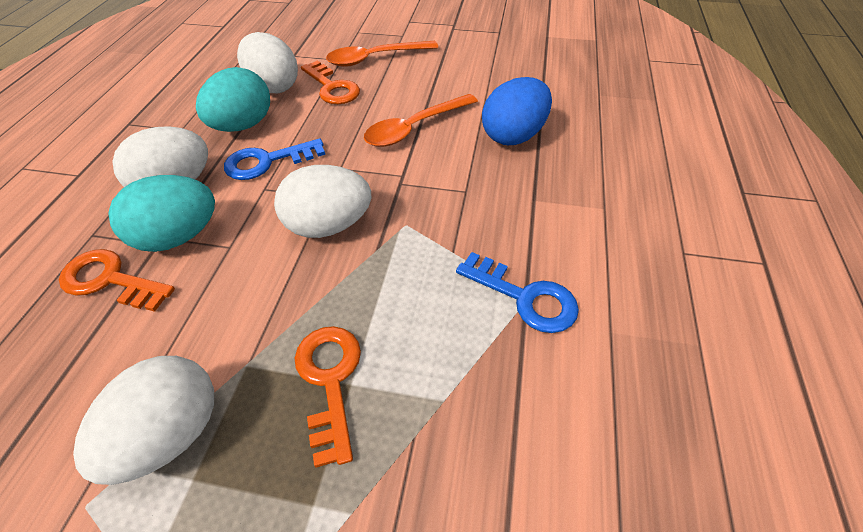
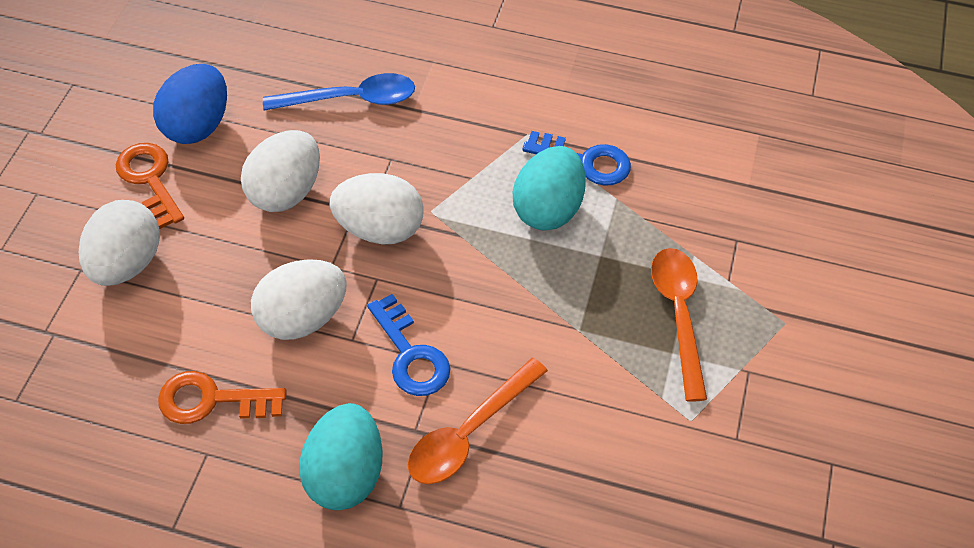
blue spoon: none = 0 -> [263,73,415,111] = 1
orange key: [59,249,175,312] [295,326,361,468] [301,61,360,104] = 3 -> [116,143,184,229] [158,371,287,424] = 2

